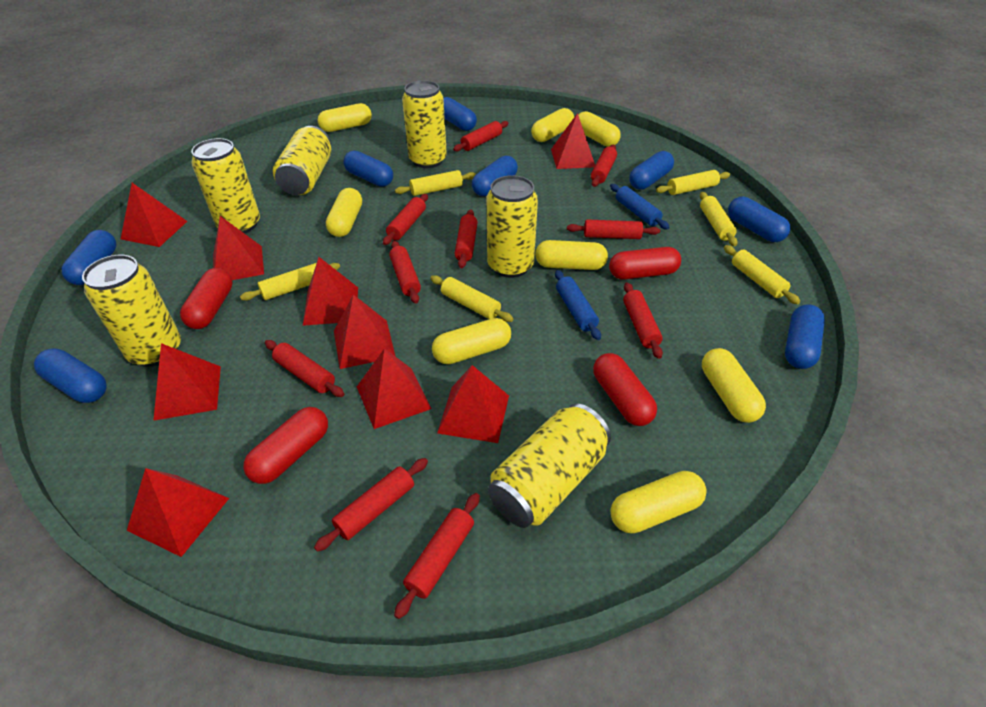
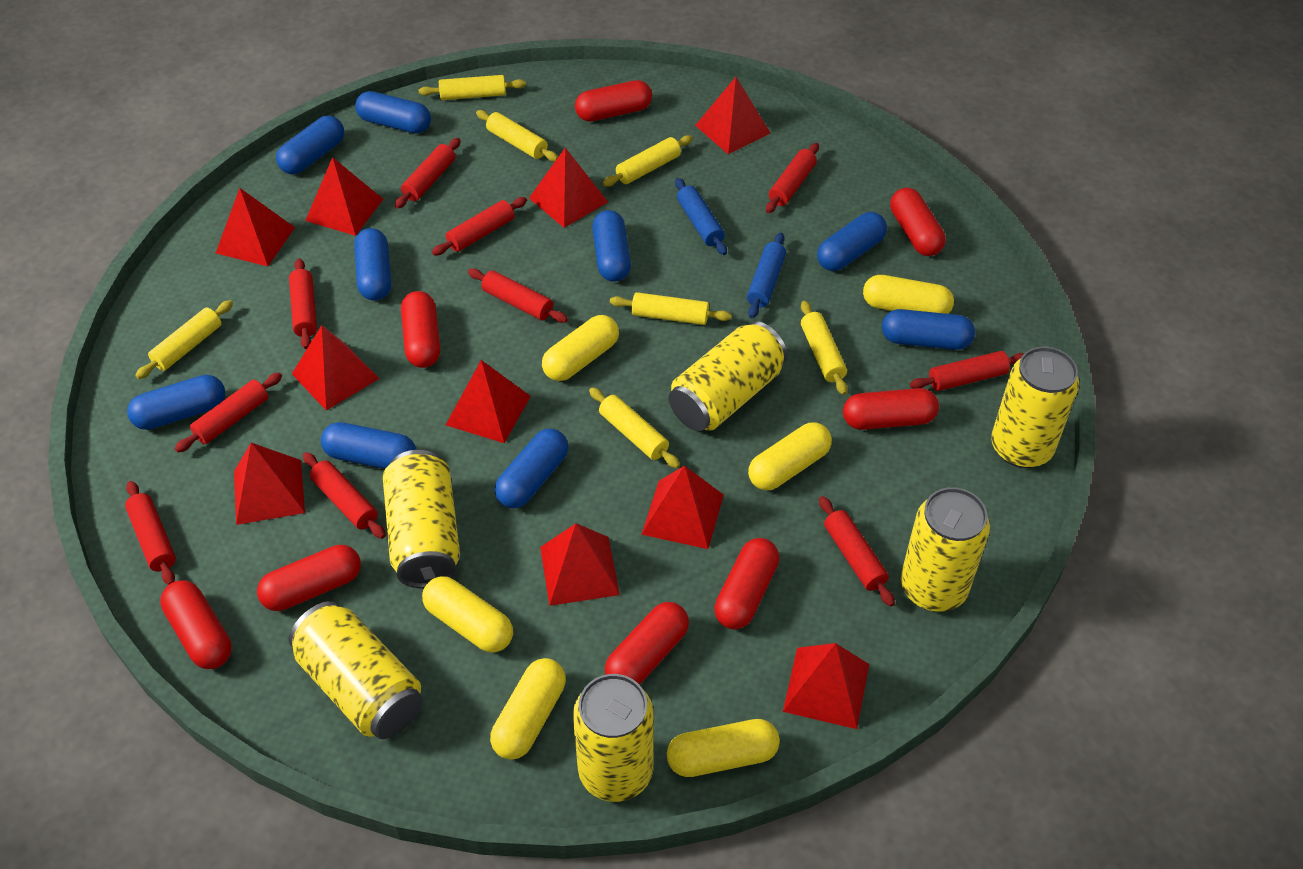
blue capsule: [34,348,107,403] [62,230,116,285] [343,150,393,187] [443,97,477,131] [472,155,518,196] [629,151,674,190] [728,197,791,242] [785,304,825,369] = 8 -> [127,375,225,430] [276,116,344,174] [321,422,416,469] [354,228,391,300] [355,91,431,134] [495,428,568,508] [592,210,631,282] [817,212,887,271] [882,309,975,350] = 9
red capsule: [180,268,233,329] [243,407,328,484] [593,353,657,426] [609,247,681,280] = 4 -> [160,580,232,669] [257,545,361,611] [401,291,440,368] [575,80,652,122] [605,602,689,685] [714,538,779,629] [843,388,939,430] [890,188,946,256] = 8
red pyramid: [121,183,187,247] [127,468,229,557] [153,343,221,421] [213,216,264,280] [303,257,358,326] [334,294,396,369] [357,348,432,429] [437,365,509,443] [551,113,595,169] = 9 -> [216,188,295,266] [234,443,305,525] [292,325,380,411] [305,157,383,236] [446,360,531,443] [529,148,608,228] [540,523,620,606] [641,466,724,549] [695,77,770,154] [783,643,869,729] = 10
yellow capsule: [318,103,372,132] [326,188,362,237] [432,318,511,364] [531,108,574,142] [535,240,608,270] [578,111,621,147] [611,471,707,533] [702,348,766,423] = 8 -> [422,576,513,653] [490,658,566,760] [542,315,619,381] [667,719,780,777] [748,422,832,490] [863,275,954,314] = 6
yellow rolling pin: [240,263,340,301] [395,170,476,196] [430,275,513,322] [656,170,730,195] [700,192,738,246] [724,245,800,304] = 6 -> [135,300,233,379] [419,75,526,100] [476,110,558,161] [589,387,680,468] [603,135,693,186] [610,292,732,325] [801,301,848,395] = 7

